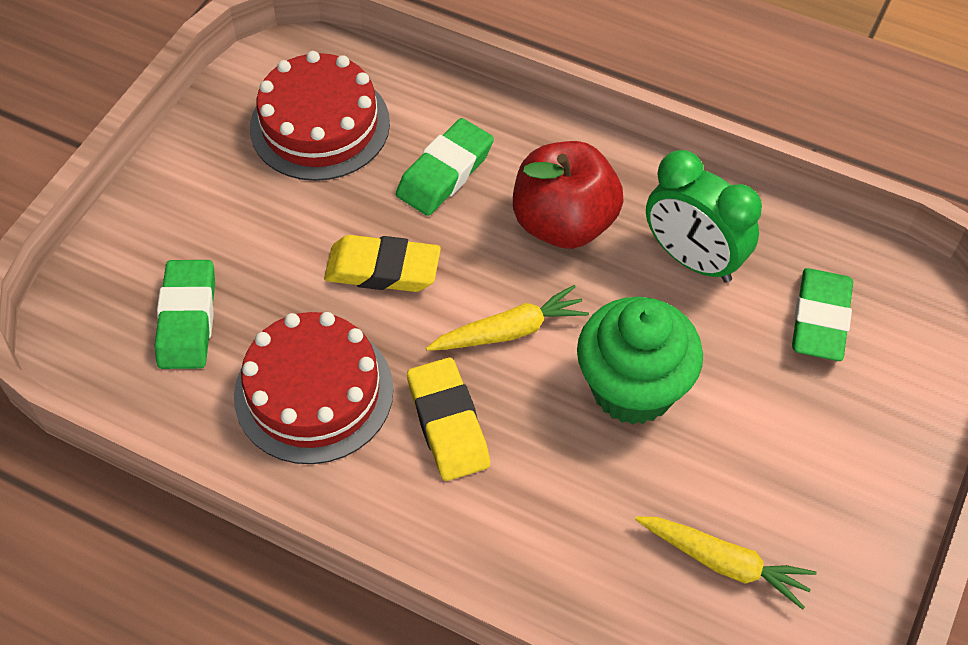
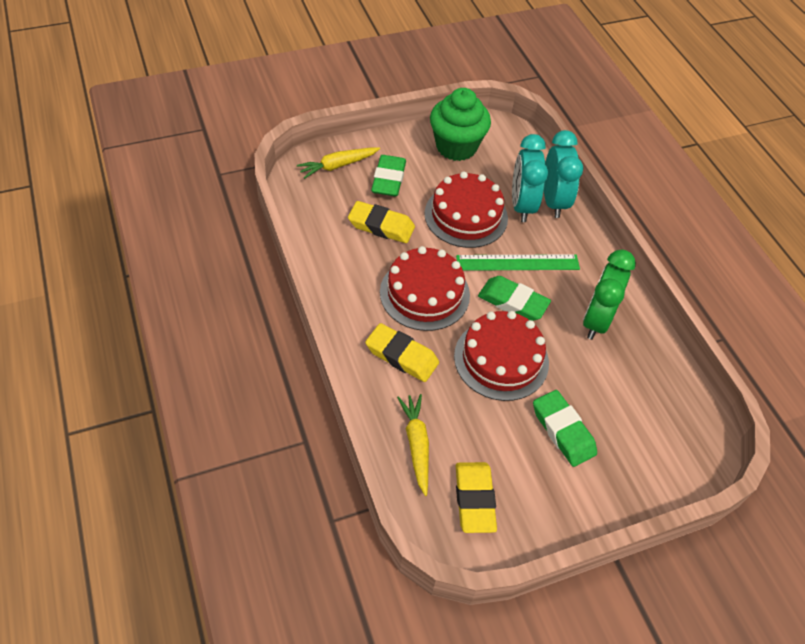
green ruler: none = 0 -> [456,254,580,271] = 1
red apple: [513,141,624,249] = 1 -> none = 0
red cake: [234,312,394,464] [250,51,390,181] = 2 -> [380,246,470,331] [424,171,508,248] [454,311,549,401] = 3
turquoise clock: none = 0 -> [512,134,548,222] [544,130,583,218] = 2
yellow eraser: [324,235,441,292] [407,357,490,481] = 2 -> [348,201,415,243] [365,323,439,382] [456,462,497,533] = 3

